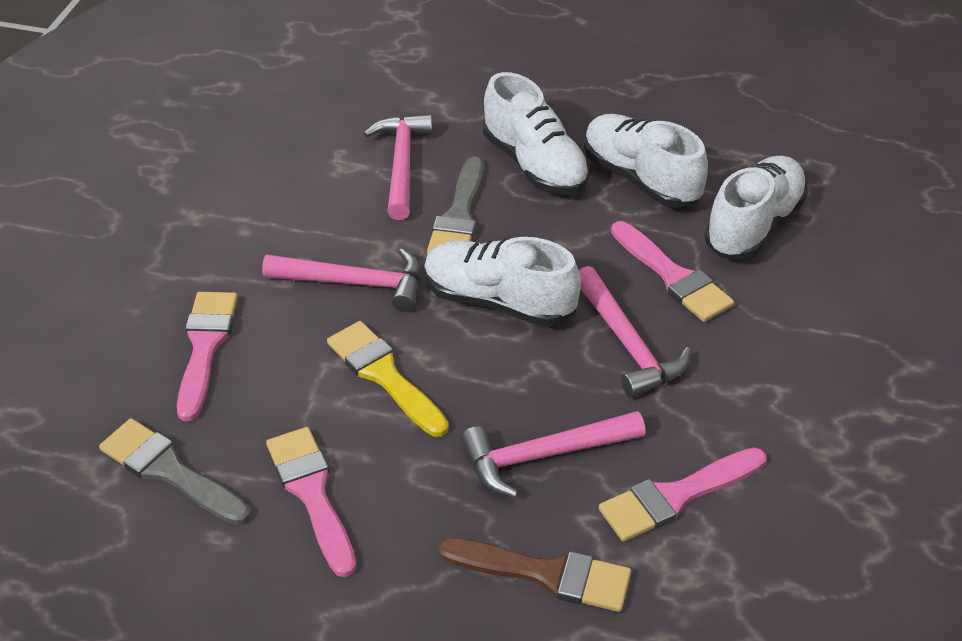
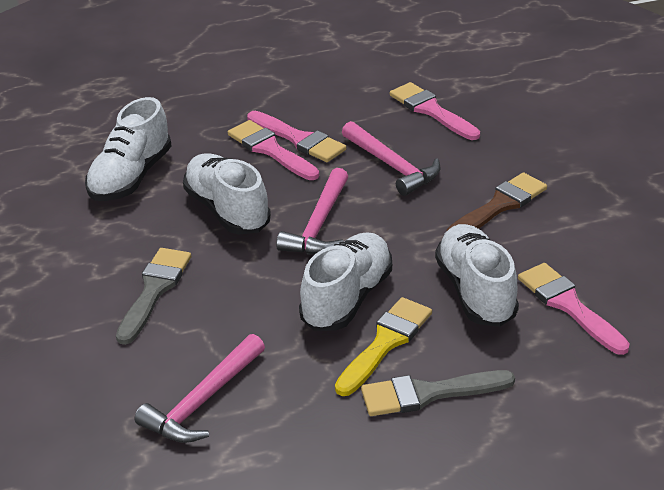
pink hammer: [262,248,421,312] [363,114,433,220] [461,411,646,498] [579,266,691,398] = 4 -> [135,334,265,443] [276,168,348,254] [342,121,441,196] = 3

